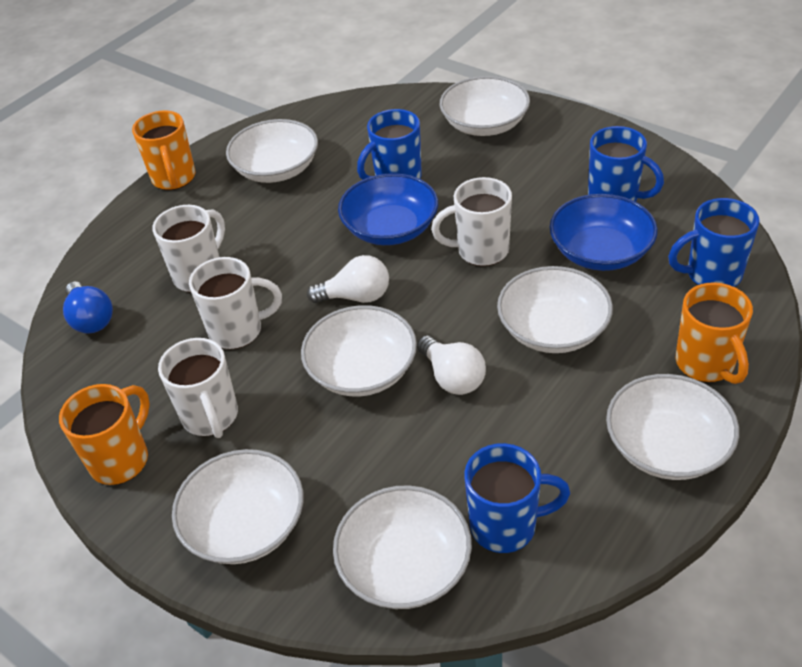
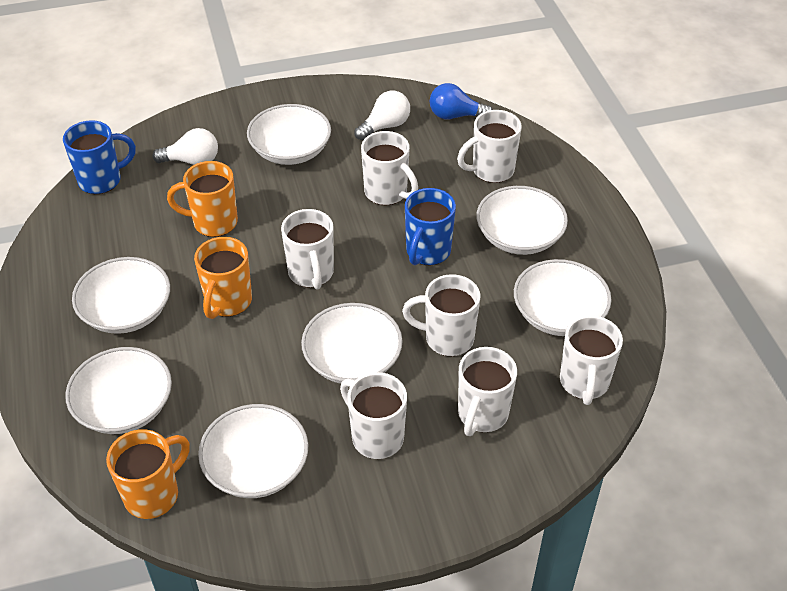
blue bowl: [338,173,438,245] [550,194,658,271] = 2 -> none = 0
blue mug: [357,109,422,180] [464,443,570,553] [588,126,664,202] [668,198,760,287] = 4 -> [63,120,136,194] [405,188,456,265] = 2
white mug: [152,205,225,292] [158,338,238,438] [189,257,282,350] [431,177,512,266] = 4 -> [281,209,334,289] [340,372,407,459] [361,131,418,205] [402,274,480,356] [457,110,522,183] [458,347,517,436] [560,315,623,405] = 7

